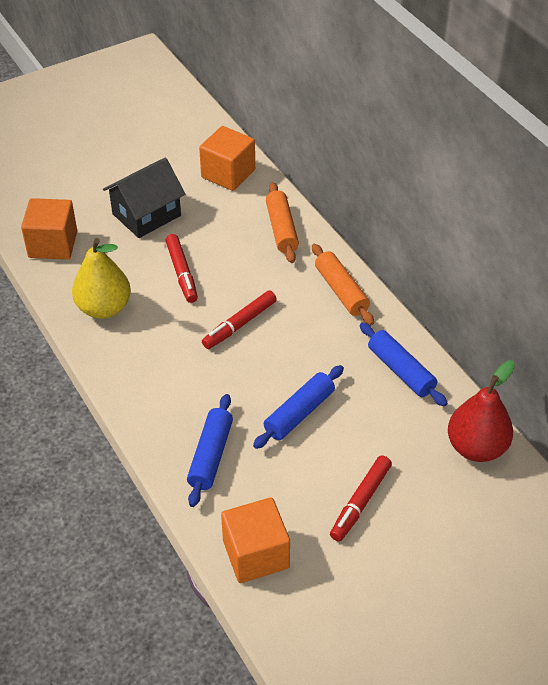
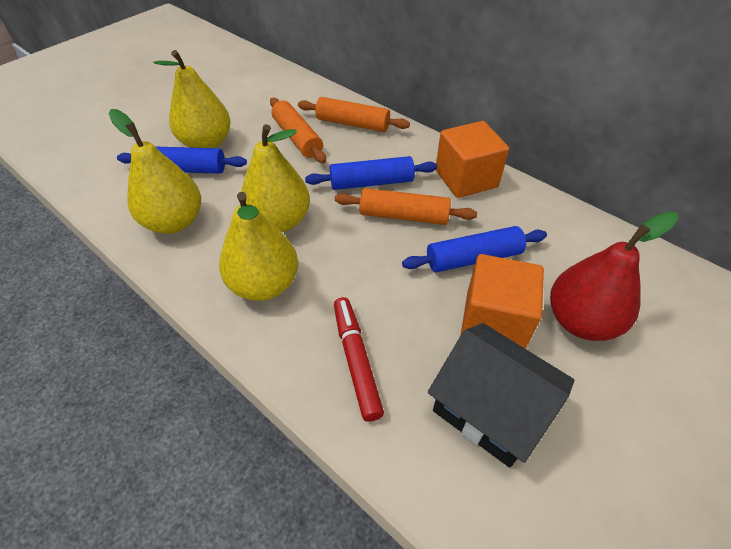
orange cube: [21,198,77,259] [199,126,255,191] [221,498,290,583] = 3 -> [436,121,509,198] [461,254,544,349] = 2
orange rolling pin: [266,182,299,263] [312,244,374,325] = 2 -> [270,98,326,163] [298,97,410,132] [335,188,477,225] = 3
red marker: [165,234,198,303] [202,290,277,349] [330,455,392,542] = 3 -> [334,297,384,422] = 1
yellow pear: [72,238,131,319] = 1 -> [109,109,201,234] [153,50,230,148] [219,192,298,301] [241,124,310,232] = 4

